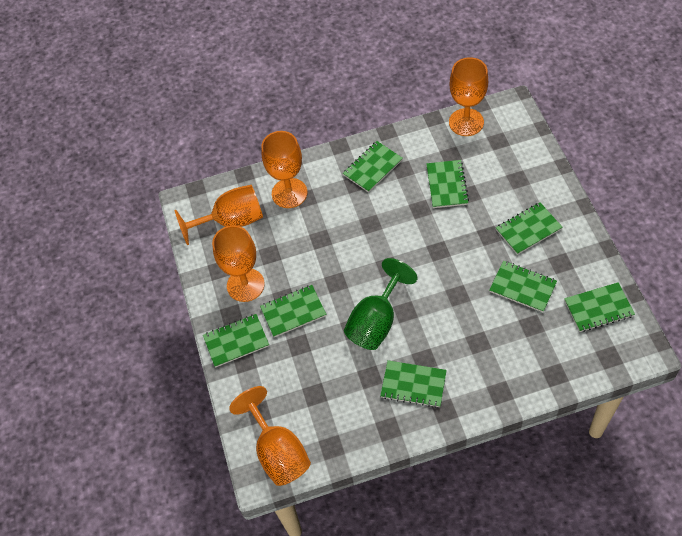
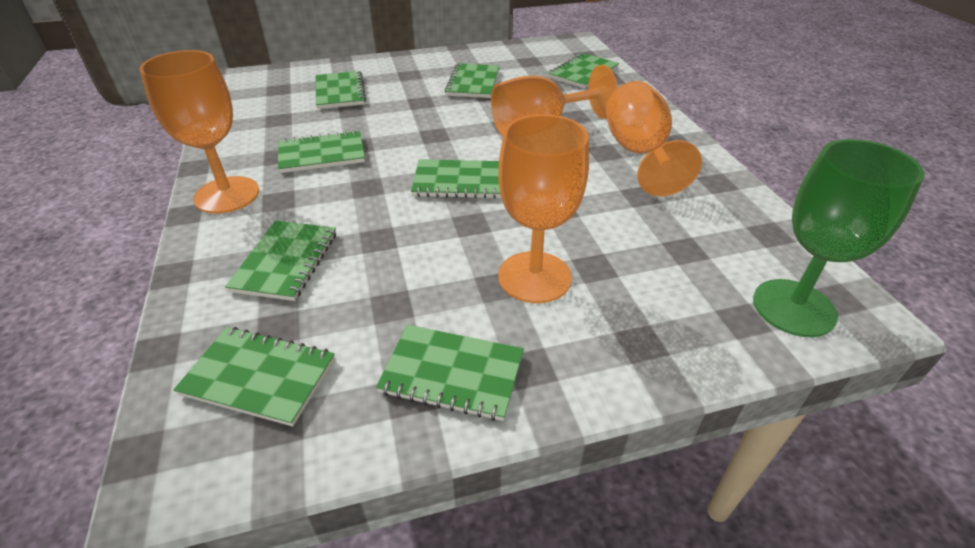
orange goblet: [174,185,263,245] [212,225,265,302] [229,386,311,486] [261,131,307,208] [449,57,488,136] = 5 -> [139,50,259,214] [491,65,618,136] [498,114,589,303] [606,81,702,196] = 4

